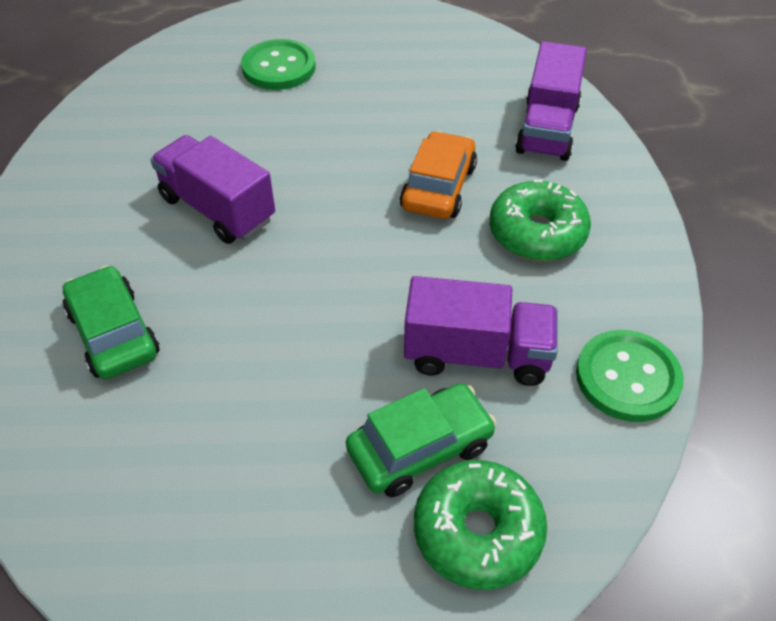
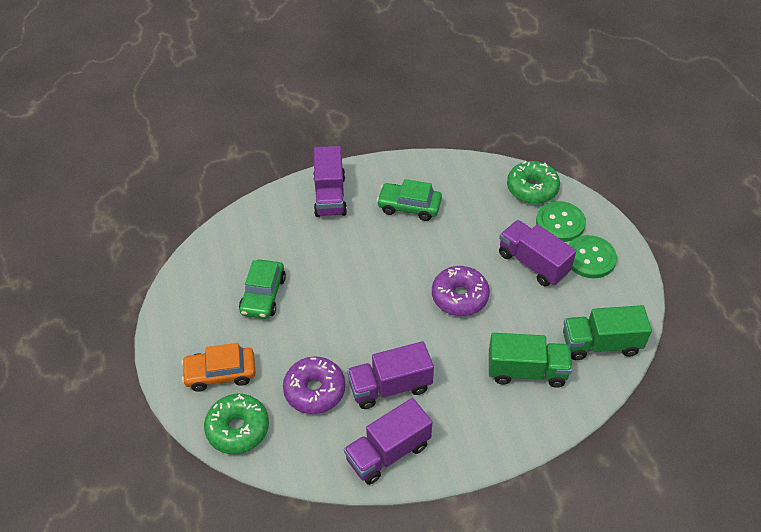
green truck: none = 0 -> [489,333,572,388] [563,305,652,360] = 2
purple donut: none = 0 -> [283,357,345,414] [432,266,490,316] = 2
purple truck: [150,135,275,244] [404,276,558,386] [515,41,587,161] = 3 -> [313,146,347,217] [344,398,432,485] [347,341,434,409] [499,220,576,287] = 4

